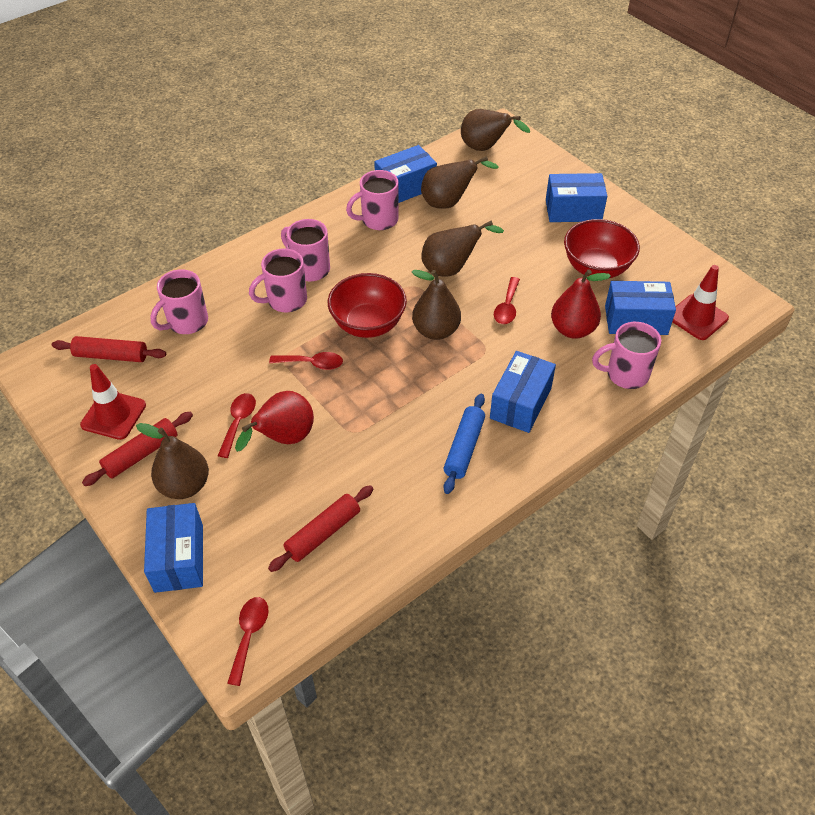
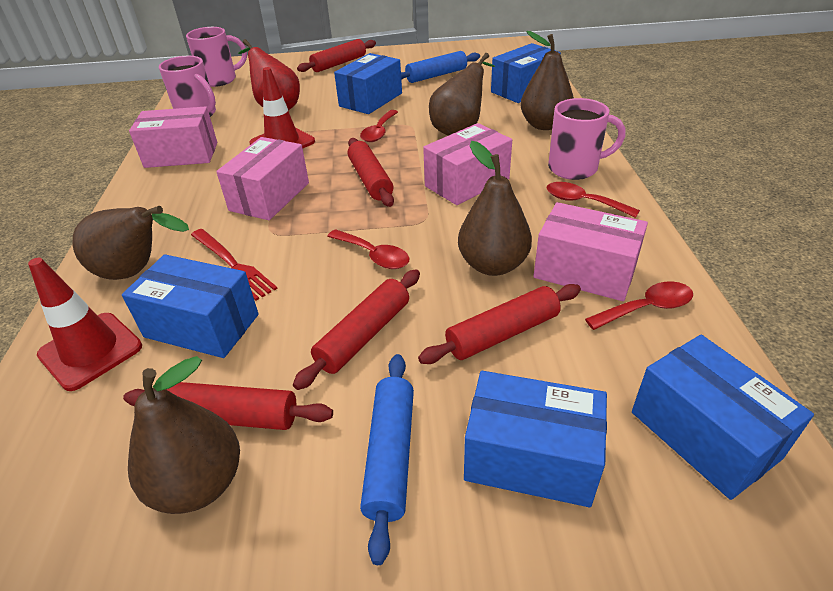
blue rolling pin: [443,394,485,494] = 1 -> [360,354,414,565] [401,51,480,83] = 2
pink box: none = 0 -> [129,106,217,168] [216,137,309,220] [423,123,512,205] [533,202,648,301] = 4
pink mug: [150,269,208,334] [249,248,307,312] [281,219,330,282] [346,170,398,230] [592,322,661,389] = 5 -> [159,56,216,117] [186,27,247,87] [548,98,625,180] = 3
red bowl: [328,273,407,338] [564,219,640,278] = 2 -> none = 0
red fork: none = 0 -> [191,229,278,301] = 1
red pear: [235,391,314,452] [551,269,611,339] = 2 -> [238,39,300,110] = 1
red rolling pin: [52,336,166,362] [82,412,193,486] [268,485,373,572] = 3 -> [123,382,333,430] [293,269,420,390] [297,39,376,72] [348,138,394,207] [418,284,581,364] = 5

